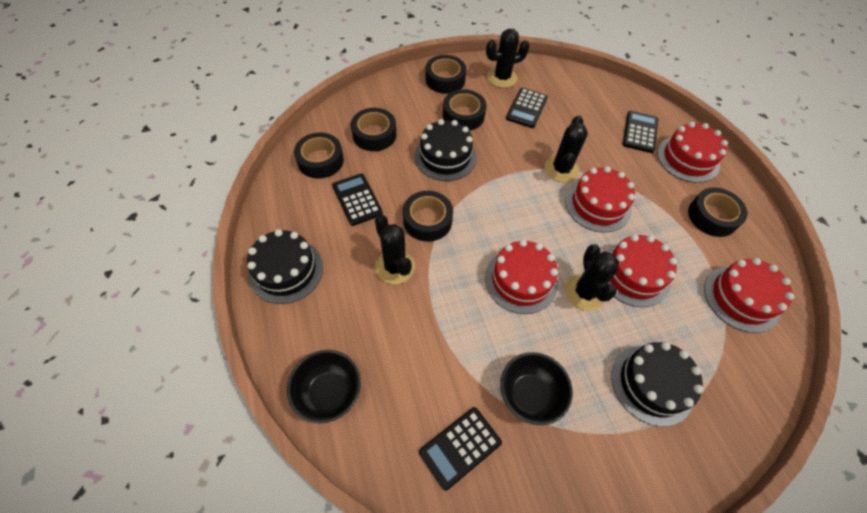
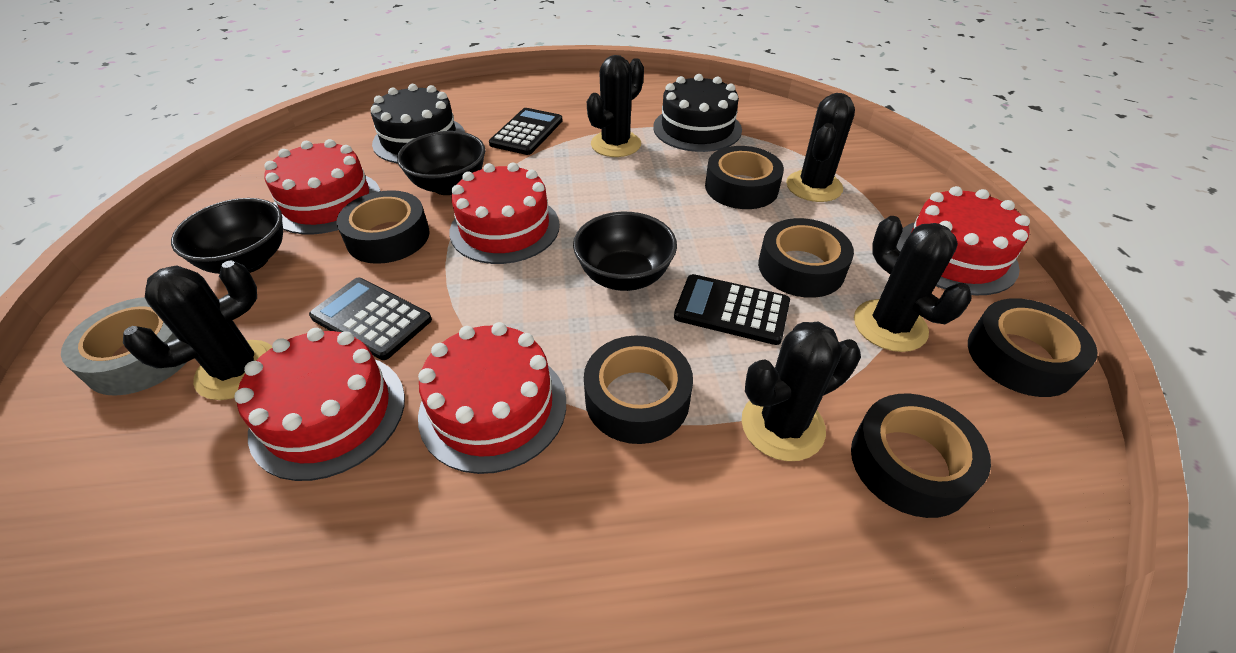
black bowl: [287,350,361,423] [500,352,573,425] = 2 -> [171,198,283,274] [397,131,485,195] [573,212,677,291] = 3
black cactus: [375,214,415,284] [486,29,530,88] [545,116,588,182] [565,244,619,311] = 4 -> [123,260,272,400] [587,55,644,157] [742,322,861,461] [786,93,855,202] [854,216,972,352] = 5
black cake: [247,229,323,304] [414,119,476,181] [612,342,704,427] = 3 -> [371,84,465,163] [653,74,742,152] = 2
black calculator: [332,173,383,226] [419,407,502,491] [506,88,548,128] [623,111,658,153] = 4 -> [309,278,432,360] [489,108,563,155] [674,274,790,345] = 3
grey tape: none = 0 -> [61,297,187,396] = 1

